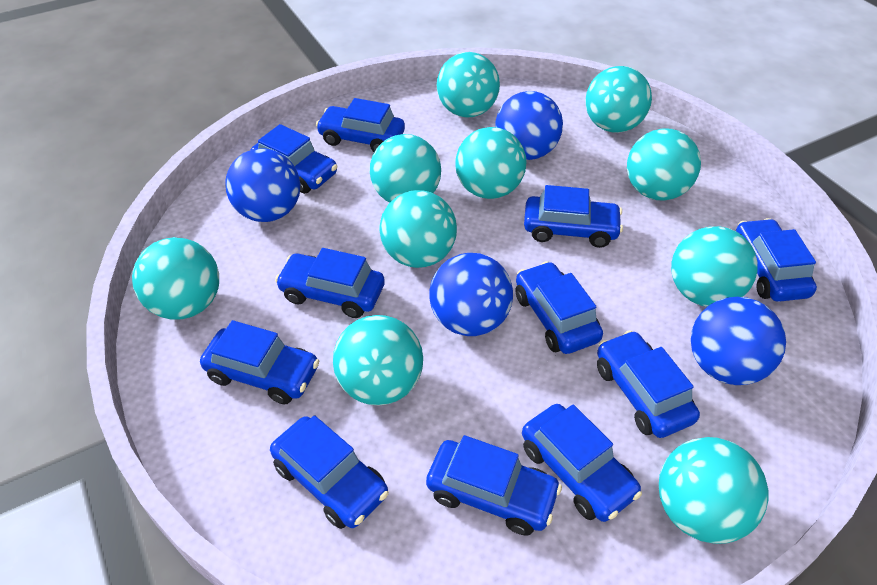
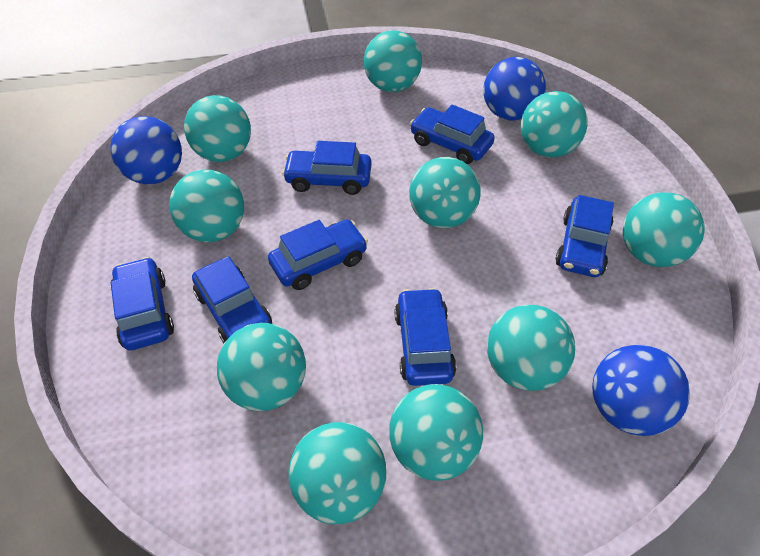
blue ball: [225,148,300,222] [429,253,513,336] [495,91,563,160] [691,297,786,385] = 4 -> [110,116,182,185] [483,57,546,120] [592,345,690,436] = 3
blue car: [200,320,319,404] [251,124,338,194] [270,415,389,529] [275,248,385,318] [316,98,405,152] [426,435,562,536] [516,261,603,354] [522,404,642,522] [524,185,623,248] [597,330,700,438] [736,218,817,302] = 11 -> [111,257,174,350] [192,256,272,343] [268,219,368,290] [282,141,372,195] [395,288,456,386] [410,105,495,164] [556,195,614,277] = 7

